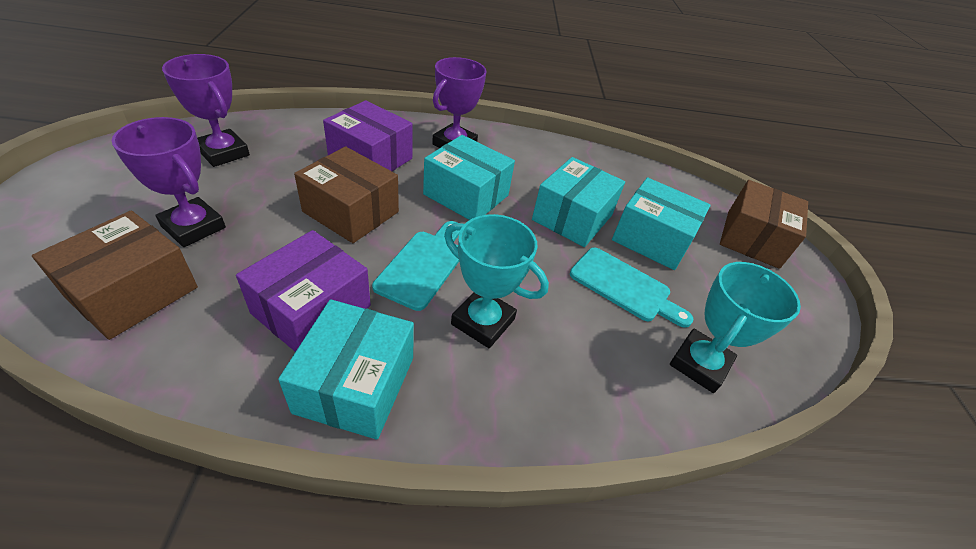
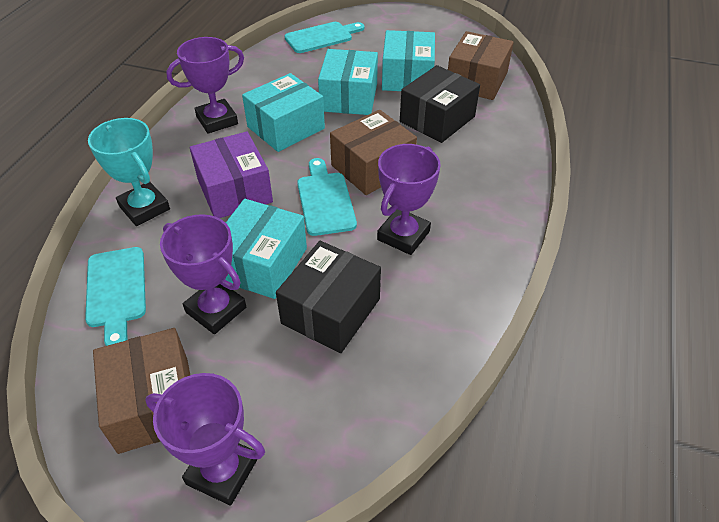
black box: none = 0 -> [276,241,381,353] [400,65,480,143] = 2
purple box: [236,230,371,352] [323,100,413,171] = 2 -> [190,131,273,218] = 1
purple trophy: [112,117,226,247] [162,54,250,167] [432,57,486,148] = 3 -> [146,373,265,506] [160,214,246,334] [166,37,244,134] [377,144,441,255] = 4
turquoise cutting board: [372,221,460,311] [570,247,693,328] = 2 -> [85,247,146,346] [285,22,364,53] [297,158,357,236] = 3
turquoise trophy: [444,214,549,348] [670,262,801,393] = 2 -> [88,118,170,226] = 1

